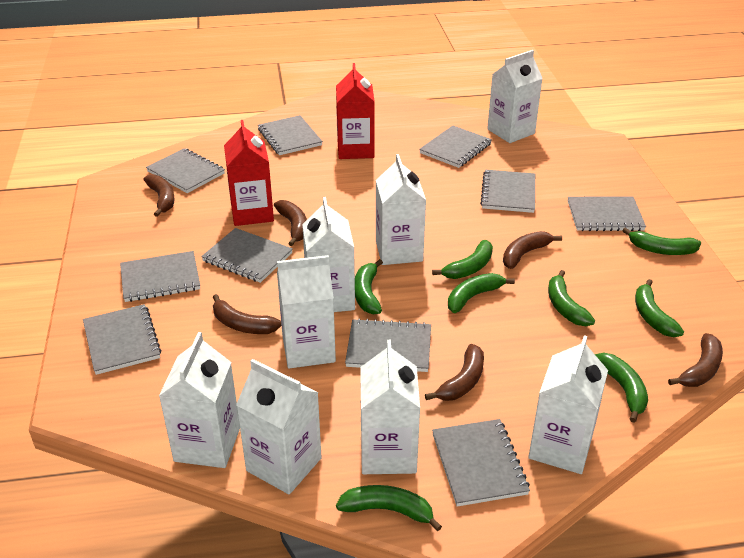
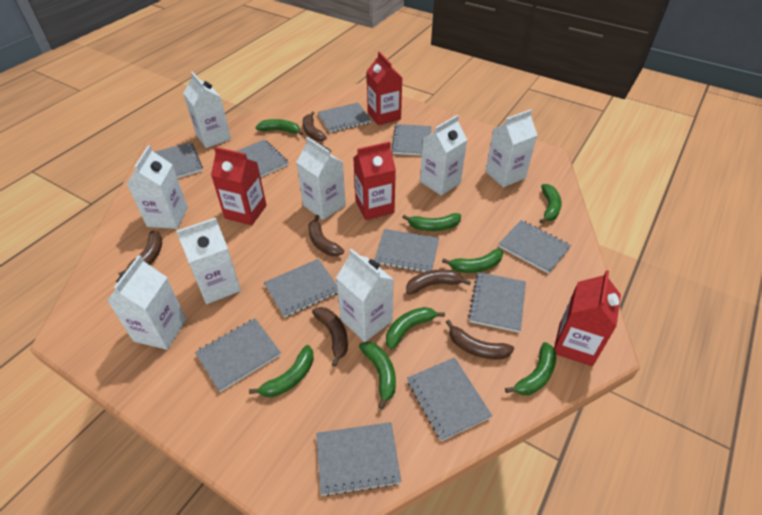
grey notebook: [83,304,161,375] [120,251,200,302] [146,148,225,193] [201,228,293,283] [258,115,323,155] [345,318,431,372] [419,126,492,168] [432,419,530,507] [480,170,535,213] [568,197,646,231] = 10 -> [155,142,203,178] [195,318,281,392] [236,140,289,177] [264,259,338,318] [316,422,401,497] [318,103,371,133] [374,229,439,272] [391,124,431,156] [407,357,492,441] [468,272,526,333] [498,220,571,274] = 11
red carton: [224,120,274,226] [336,63,375,159] = 2 -> [211,147,267,225] [353,142,396,220] [367,51,402,125] [554,270,621,366] = 4

